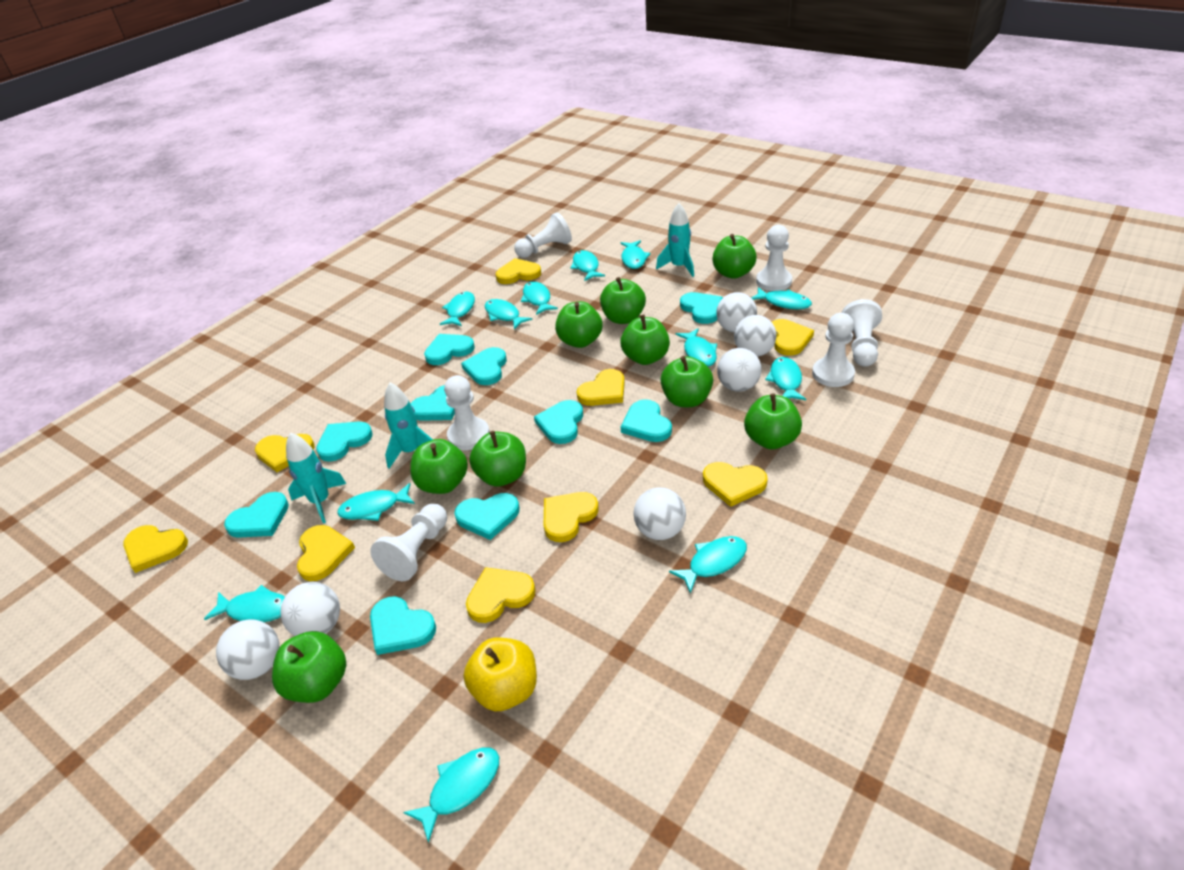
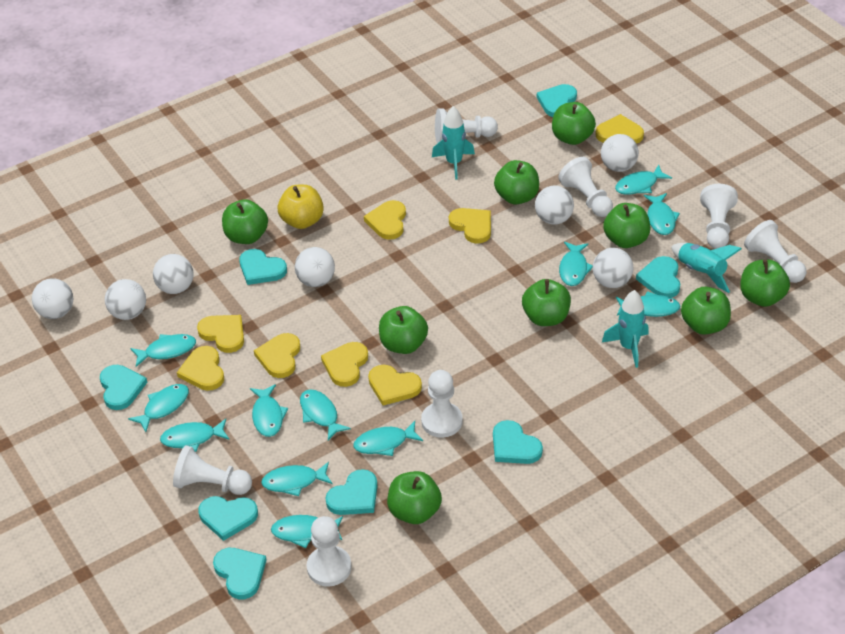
turquoise heart: [224,492,289,538] [316,422,372,462] [370,596,436,655] [411,385,455,421] [424,334,475,365] [454,493,520,540] [461,347,507,385] [534,400,583,444] [621,399,672,442] [680,292,723,324] = 10 -> [100,365,147,410] [198,496,258,541] [213,548,267,599] [239,249,287,285] [325,469,377,515] [493,420,543,464] [537,84,577,117] [636,256,680,298] = 8
white ball: [216,619,279,680] [280,582,340,636] [634,487,686,540] [716,292,757,333] [717,348,762,392] [734,315,777,357] = 6 -> [32,279,73,319] [105,279,146,320] [153,254,194,294] [295,247,335,287] [535,186,574,225] [593,248,633,288] [601,134,639,172] = 7
white pawn: [370,504,447,581] [444,375,490,450] [514,213,572,258] [756,225,792,291] [812,313,855,387] [841,299,882,367] = 6 -> [173,445,252,495] [307,516,352,586] [421,370,463,438] [435,108,498,143] [558,157,613,217] [700,184,738,249] [744,220,806,283] = 7
yellow heart: [123,525,188,573] [255,434,315,472] [297,525,355,581] [466,567,536,623] [496,258,541,284] [544,492,599,542] [577,369,625,406] [703,462,768,507] [772,319,814,356] = 9 -> [177,346,224,391] [197,315,244,353] [254,333,300,378] [321,342,368,387] [364,200,406,240] [368,365,422,406] [449,208,491,244] [595,114,644,144] = 8

